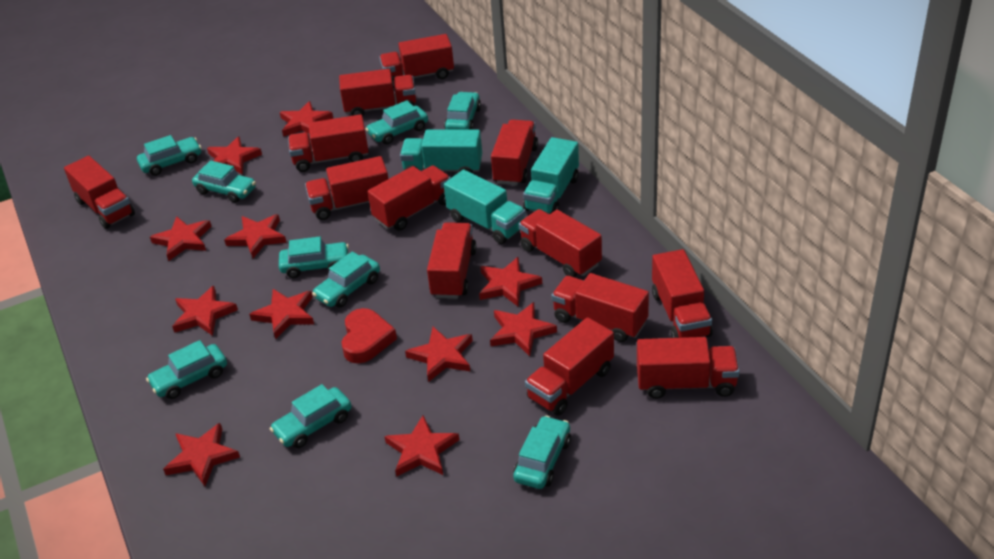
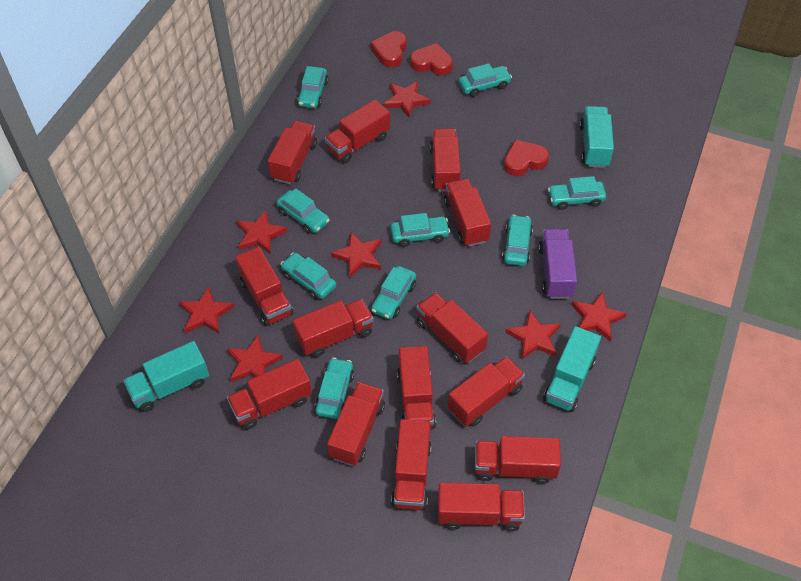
purple truck: none = 0 -> [538,229,577,299] = 1
red heart: [341,308,397,363] = 1 -> [370,31,407,67] [410,43,453,76] [504,140,549,177] = 3
red star: [150,216,212,261] [163,423,240,486] [172,286,238,336] [207,137,262,174] [224,214,287,258] [249,289,314,339] [280,101,333,137] [384,415,459,477] [405,327,473,382] [479,257,542,307] [490,302,557,356] = 11 -> [179,286,234,334] [227,334,283,382] [236,210,287,254] [331,232,381,277] [384,81,431,118] [505,310,561,359] [571,291,627,341] = 7
red truck: [64,156,135,229] [288,114,369,172] [305,156,388,220] [339,69,416,116] [368,165,451,231] [379,34,454,88] [427,222,477,299] [491,119,538,185] [519,209,602,277] [525,317,614,416] [551,273,649,342] [637,337,739,399] [652,249,713,338] = 13 -> [227,359,312,430] [235,247,293,326] [268,121,317,184] [293,299,374,357] [324,100,390,163] [327,382,385,466] [391,419,431,510] [397,346,436,429] [417,292,488,363] [430,129,461,192] [438,483,525,531] [444,179,491,247] [448,356,525,427] [475,436,561,484] = 14

